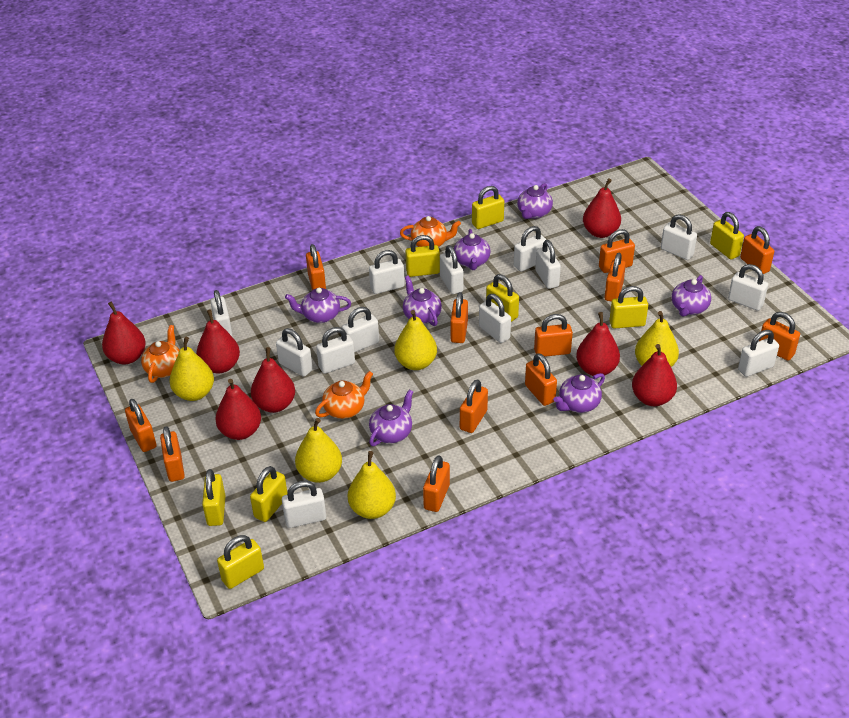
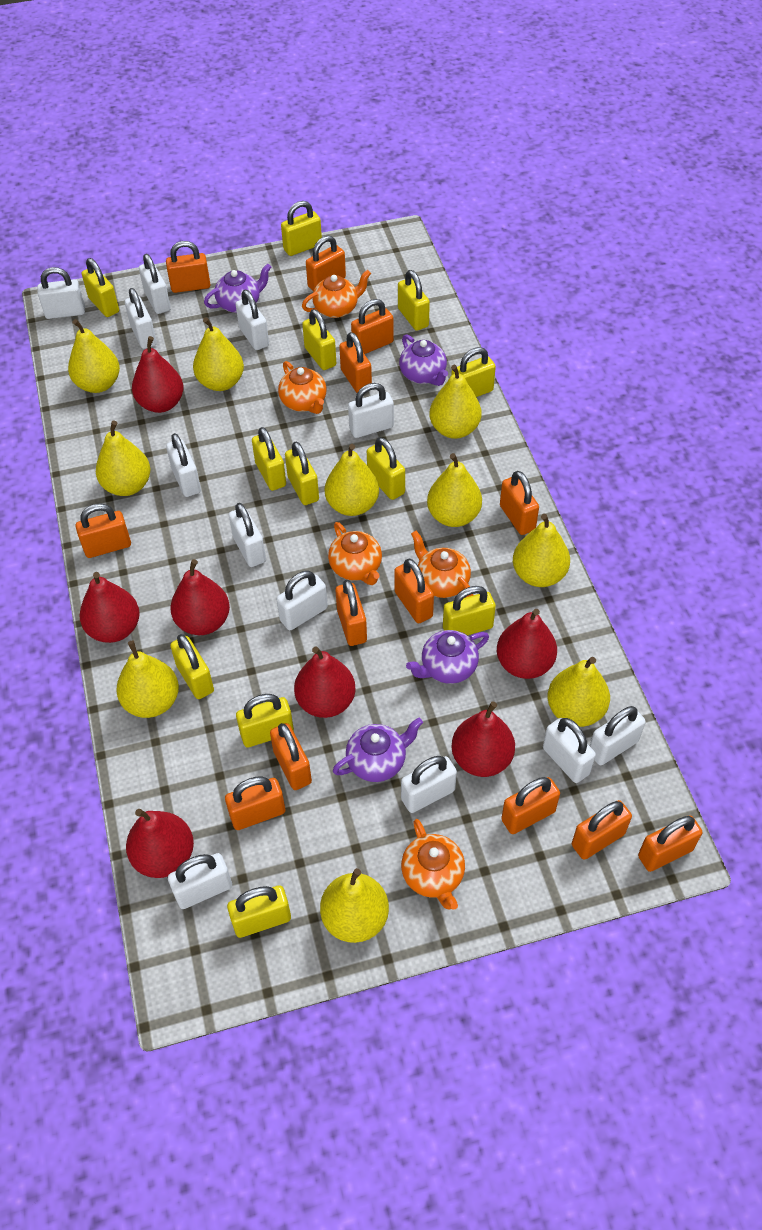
orange padlock: [125,399,156,452] [160,426,185,482] [306,244,326,290] [423,455,450,512] [450,292,468,343] [460,379,488,433] [525,353,557,406] [534,314,573,357] [599,229,635,273] [604,253,626,302] [740,226,774,274] [759,312,800,360] = 12 -> [75,503,131,558] [166,241,210,293] [225,776,285,830] [270,723,312,790] [306,236,346,291] [336,580,367,646] [339,332,372,393] [351,299,394,354] [394,559,434,623] [500,471,539,535] [501,777,560,834] [572,800,632,860] [638,815,702,872] = 13
orange teapot: [141,325,179,383] [315,371,373,419] [400,216,461,247] = 3 -> [278,361,327,414] [302,270,371,318] [328,522,382,585] [401,819,465,910] [411,531,473,598] = 5
purple teapot: [285,288,351,323] [369,390,413,446] [403,276,442,326] [454,229,490,270] [517,183,553,219] [553,373,605,413] [672,275,711,317] = 7 -> [204,264,271,313] [333,718,423,782] [399,334,448,386] [406,630,489,684] = 4
white padlock: [210,290,233,336] [276,328,313,377] [282,481,326,528] [316,327,355,374] [342,307,379,352] [369,250,405,294] [440,245,464,294] [479,294,511,343] [514,226,547,272] [535,240,561,289] [661,214,697,260] [728,264,768,311] [738,330,779,377] = 13 -> [37,267,85,319] [125,288,157,349] [139,254,171,314] [166,433,201,497] [168,853,232,909] [229,503,266,567] [236,290,269,350] [276,571,328,630] [348,383,394,438] [401,756,457,813] [543,718,596,783] [590,706,646,765] = 12
yellow padlock: [202,469,226,526] [217,535,264,589] [250,466,287,522] [405,235,440,277] [472,186,504,229] [486,274,519,322] [610,286,648,329] [710,212,744,260] = 8 -> [82,258,119,317] [170,634,214,699] [227,885,291,938] [236,694,294,748] [252,427,286,491] [281,201,322,256] [285,442,319,505] [302,309,336,370] [367,437,405,500] [398,270,430,331] [443,586,496,635] [451,347,496,397] = 12
yellow pear: [170,337,214,401] [295,418,342,483] [348,451,396,519] [394,310,437,370] [635,311,679,367] = 5 -> [68,319,120,393] [96,420,150,496] [116,640,179,718] [193,317,244,391] [320,868,389,943] [325,444,379,516] [427,453,482,527] [429,364,482,439] [513,514,570,587] [547,657,610,727] = 10

